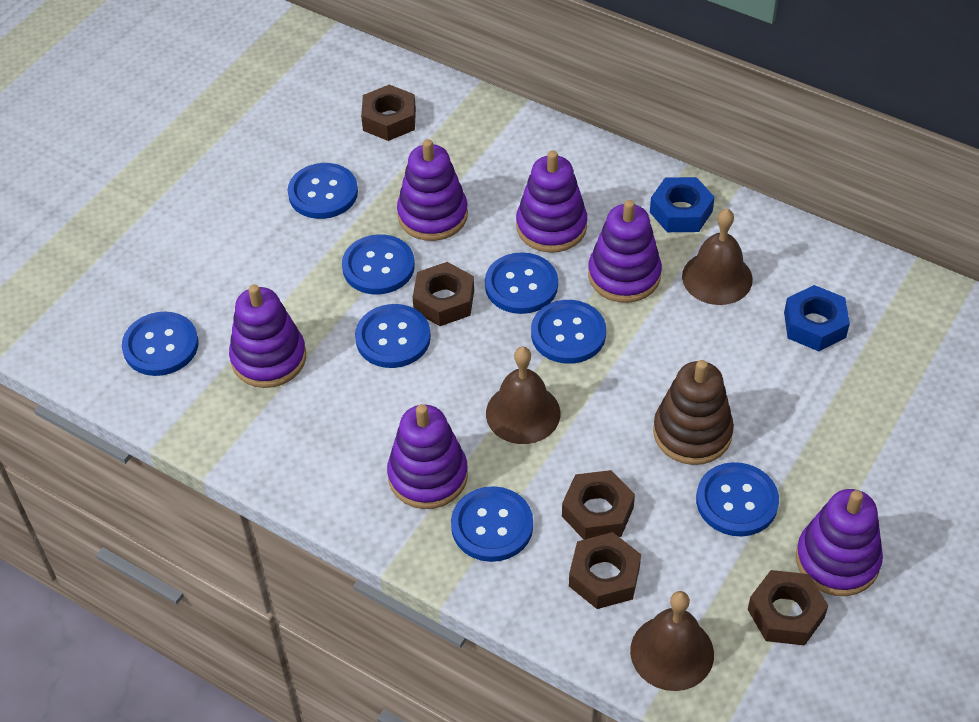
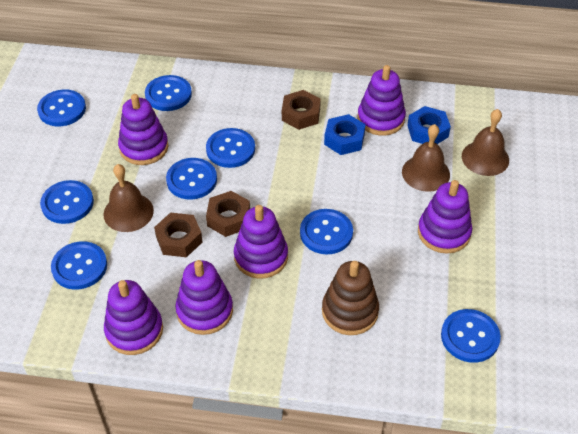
brown nut: [361,85,416,141] [413,262,474,326] [562,470,635,540] [569,532,641,609] [748,570,828,646] = 5 -> [154,212,202,257] [206,191,250,237] [282,90,321,130] = 3

